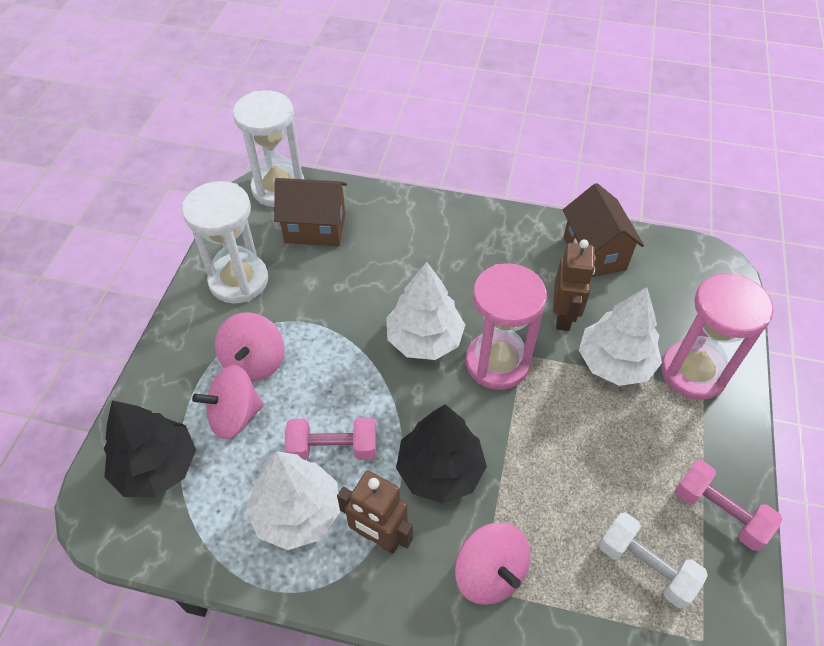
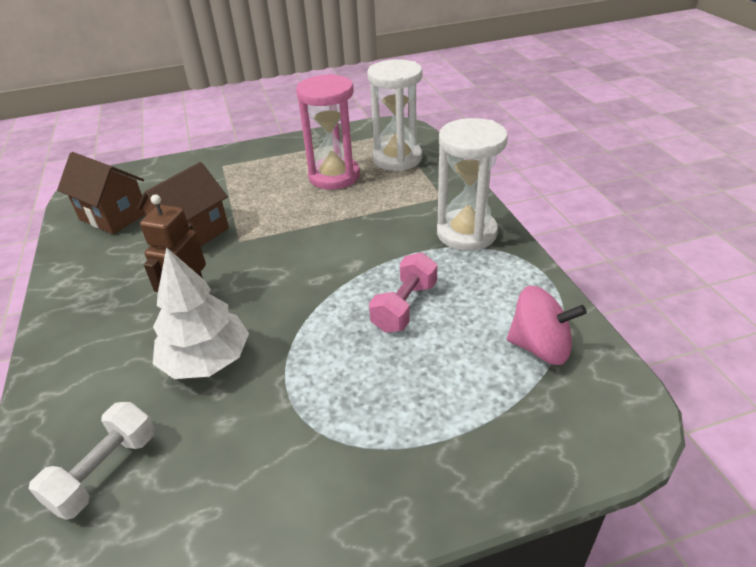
black tree: [104,400,196,497] [396,404,487,504] = 2 -> none = 0
brown robot: [337,471,413,554] [553,239,595,331] = 2 -> [140,194,206,292] = 1
pink dumbbell: [285,417,376,460] [675,460,782,551] = 2 -> [369,253,437,333] = 1
pink hourglass: [466,264,547,390] [661,273,774,400] = 2 -> [296,74,360,190] = 1
pink spinning top: [192,365,264,439] [215,312,284,381] [455,523,530,605] = 3 -> [507,286,587,365] = 1
white tree: [246,451,340,550] [386,262,465,360] [579,287,662,386] = 3 -> [153,247,249,379] = 1

